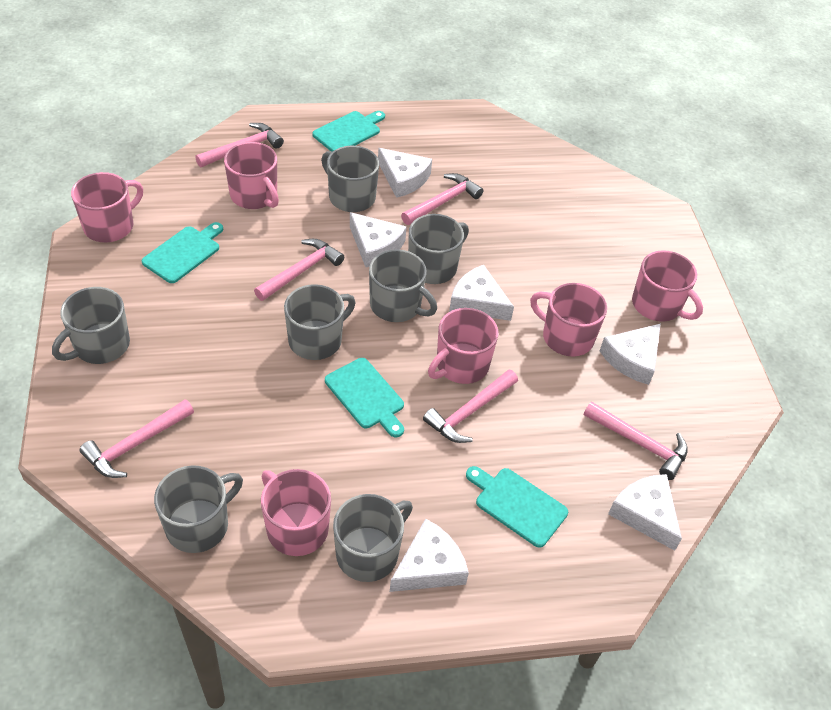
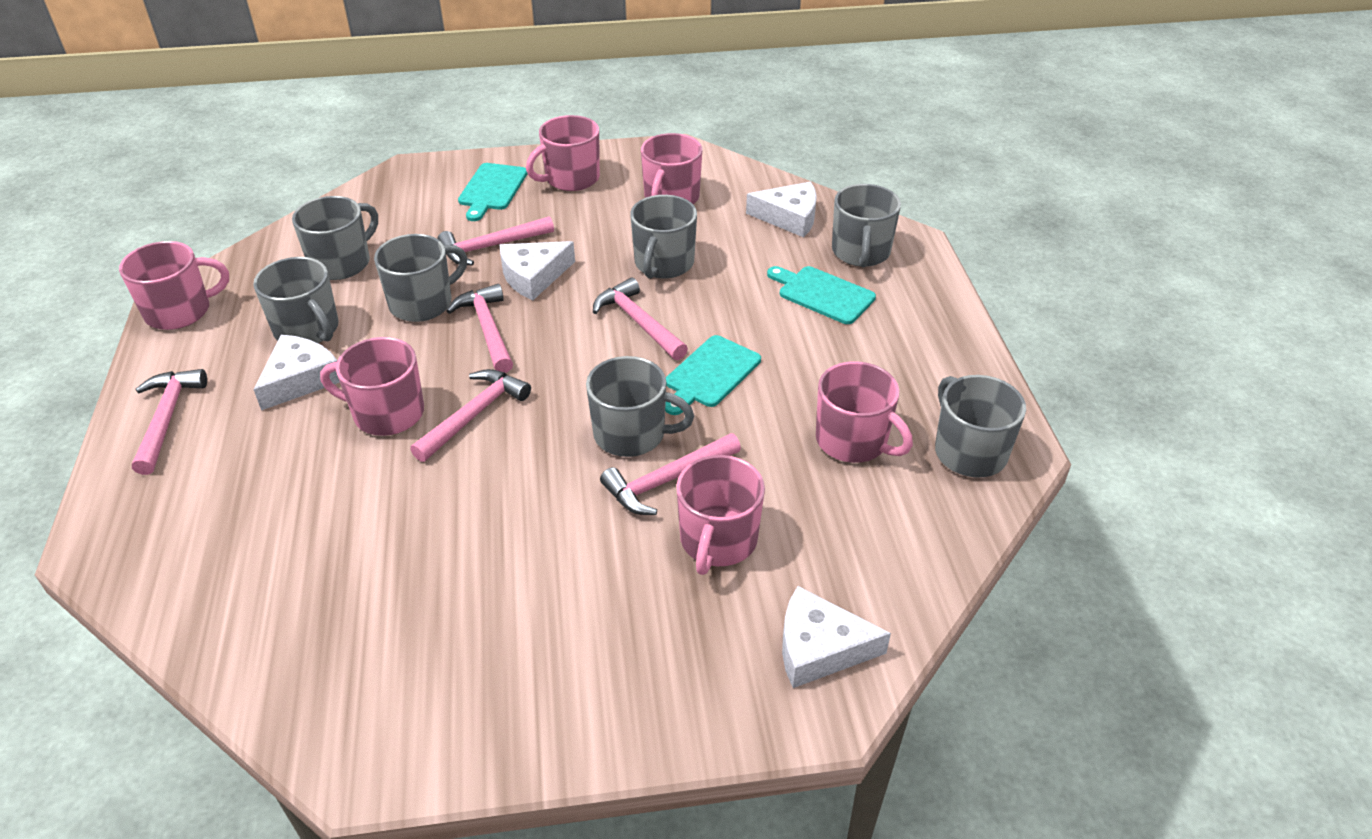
turquoise cutting board: [142,222,223,283] [312,111,385,152] [325,358,404,437] [466,466,568,548] = 4 -> [458,163,528,221] [665,335,761,415] [767,266,876,324] = 3
white cheese: [350,212,407,267] [378,148,432,198] [390,519,469,592] [449,265,514,321] [600,324,661,385] [608,474,682,551] = 6 -> [253,335,340,410] [500,241,575,300] [746,182,817,237] [782,586,891,688] = 4

